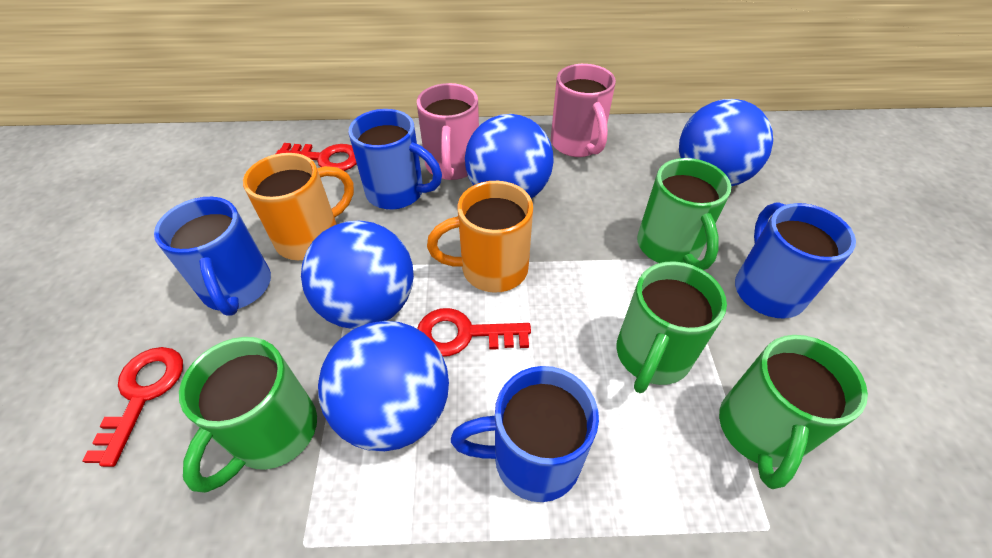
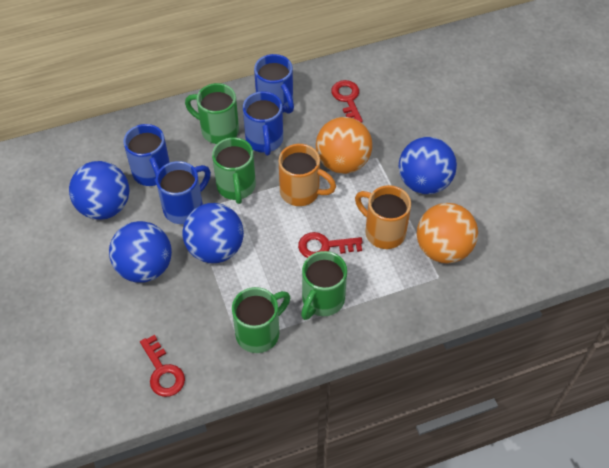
orange ball: none = 0 -> [316,117,372,174] [417,203,478,264] = 2
pink mug: [417,83,479,180] [551,64,616,157] = 2 -> none = 0

